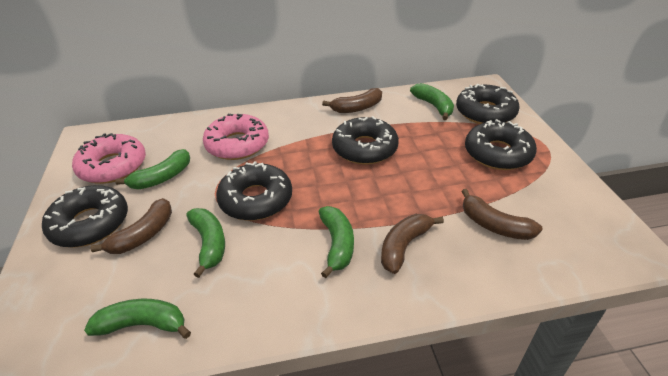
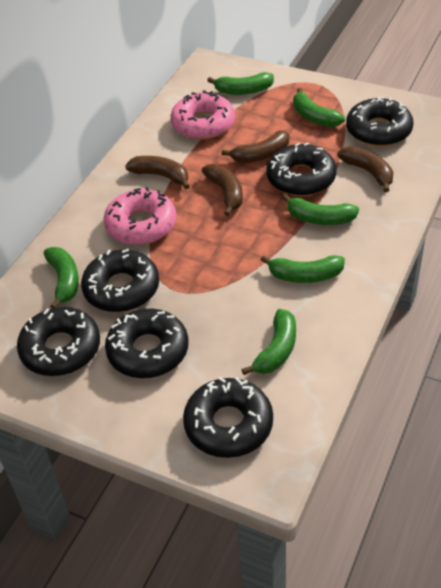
black donut: [42,185,128,248] [216,161,292,221] [332,116,399,165] [456,84,520,124] [465,119,537,170] = 5 -> [17,307,100,376] [81,249,159,312] [105,309,188,378] [183,377,273,458] [266,142,336,196] [346,97,414,146] = 6
green banana: [84,299,191,339] [115,149,190,190] [186,208,225,278] [319,206,354,278] [410,83,454,120] = 5 -> [44,247,79,308] [207,72,274,95] [242,309,296,375] [261,255,345,283] [282,194,359,225] [293,88,345,127] = 6

